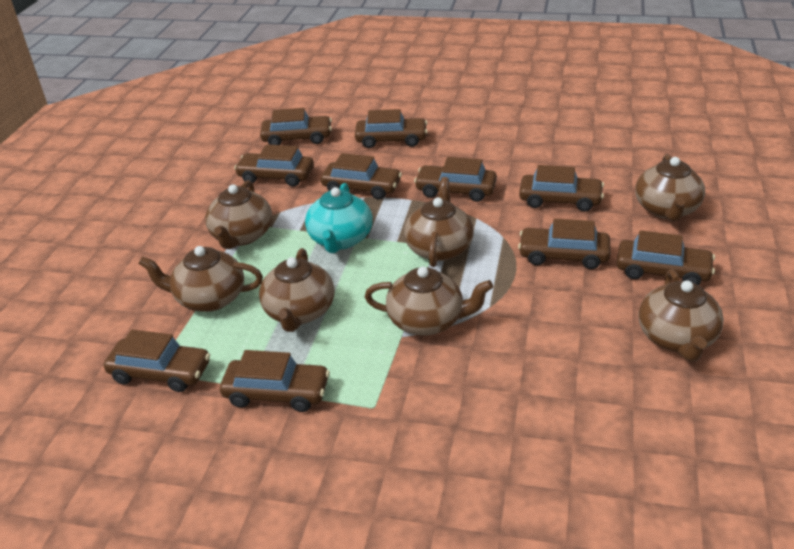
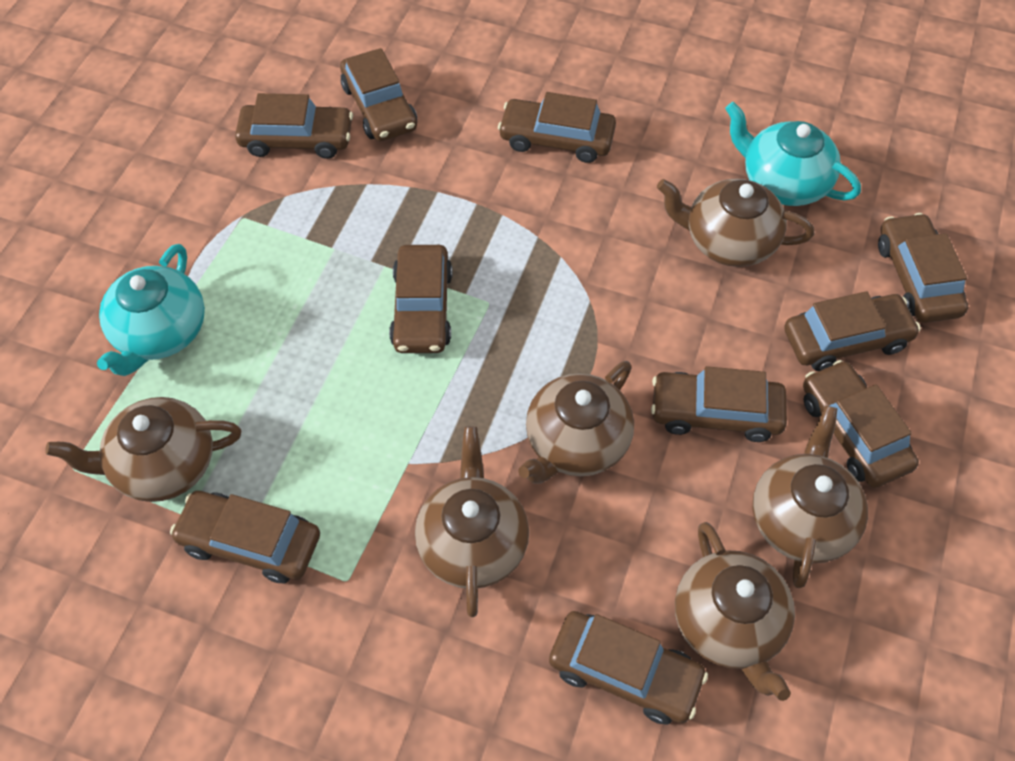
brown teapot: [138,246,263,312] [205,180,272,249] [259,248,334,332] [365,266,493,336] [404,177,474,267] [635,154,705,222] [639,269,724,361] = 7 -> [46,397,241,502] [415,426,529,617] [518,361,634,484] [657,179,814,267] [675,522,795,701] [753,406,868,588] = 6
turquoise teapot: [305,183,373,253] = 1 -> [97,244,205,376] [725,102,861,206] = 2

